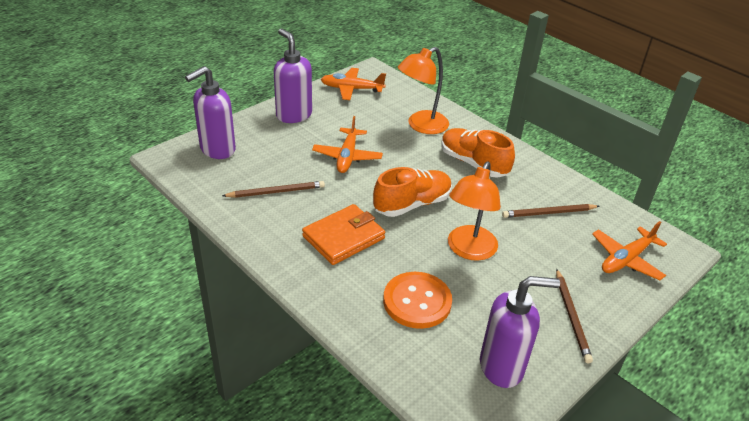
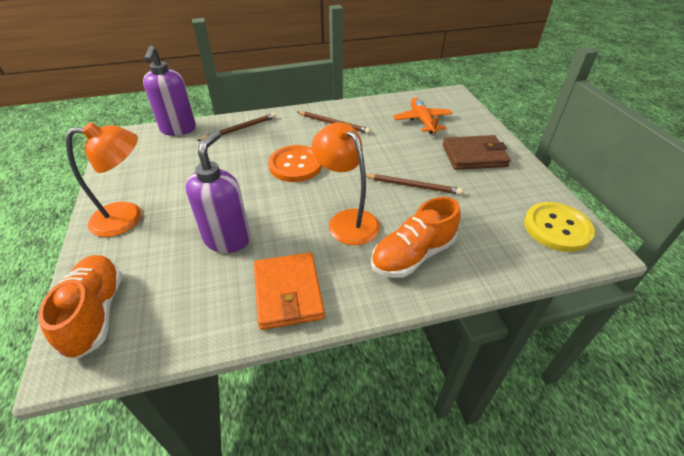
brown wallet: none = 0 -> [442,135,511,170] = 1
orange plane: [312,116,383,173] [321,68,386,100] [592,221,667,280] = 3 -> [393,98,453,134] = 1
purple soap dispenser: [185,66,236,159] [274,28,312,123] [480,276,560,388] = 3 -> [143,46,196,136] [185,130,250,253] = 2
yellow button: none = 0 -> [524,202,595,252] = 1

